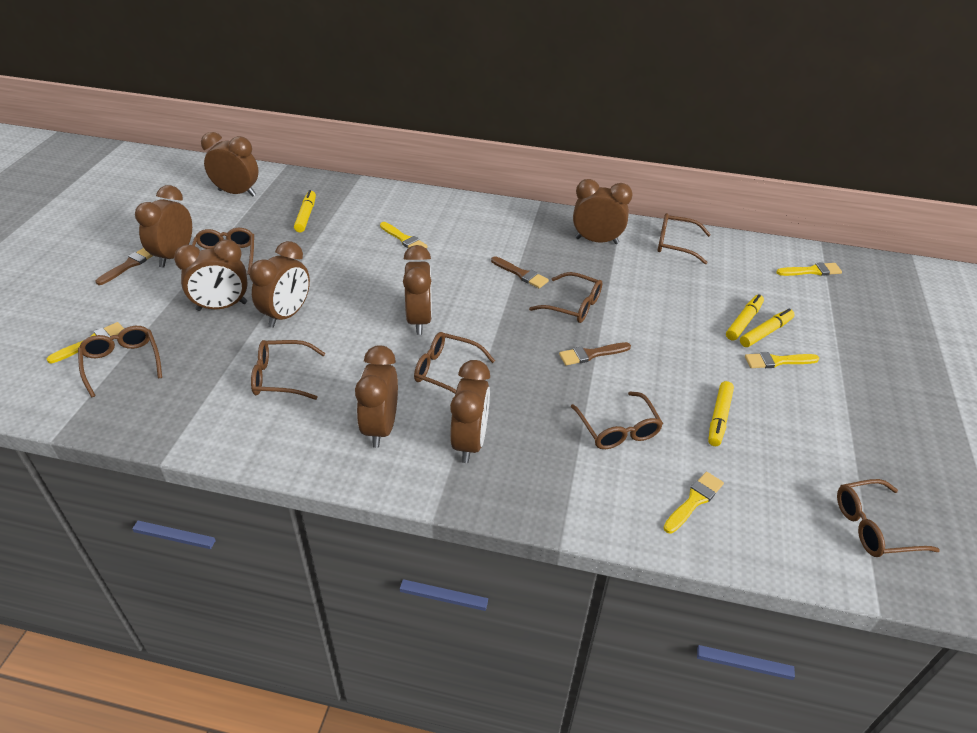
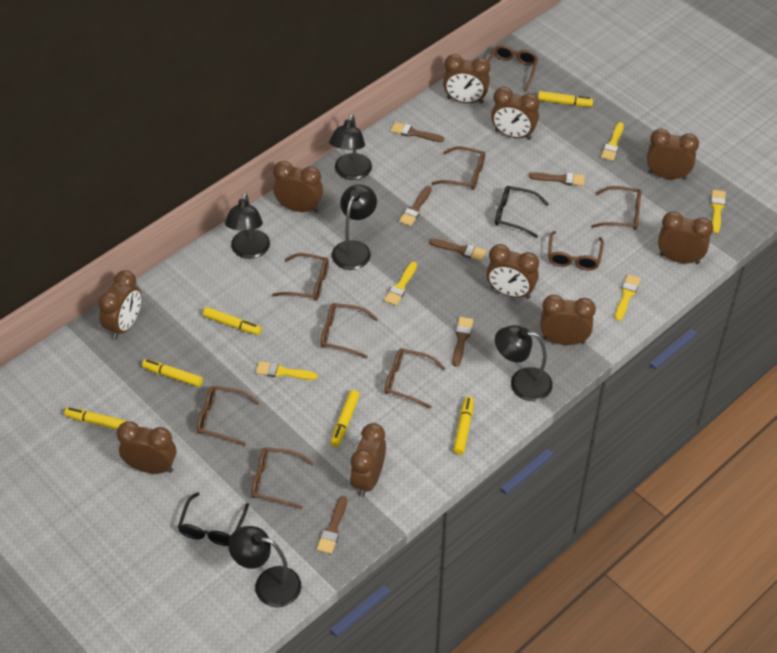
black glasses: none = 0 -> [178,492,249,546] [495,186,548,238] = 2
black lamp: none = 0 -> [225,192,270,259] [228,526,301,607] [329,114,372,180] [332,184,377,270] [495,325,553,401] = 5
brown brush: [96,248,153,285] [491,256,549,288] [559,342,631,365] = 3 -> [317,496,347,554] [391,122,444,142] [399,186,432,226] [429,238,486,261] [452,317,473,367] [529,172,585,186] = 6
brown clock: [135,185,192,268] [174,239,248,311] [201,132,259,196] [249,241,310,328] [355,345,398,448] [403,245,432,335] [450,360,490,463] [573,179,633,244] = 8 -> [98,270,142,340] [116,421,176,474] [273,161,323,213] [350,423,386,497] [443,54,490,104] [486,244,539,299] [491,87,540,140] [540,295,596,345] [647,128,699,180] [658,211,713,264] = 10
brown glasses: [78,326,162,398] [192,228,254,275] [251,340,326,400] [414,332,495,393] [529,272,603,323] [571,391,663,449] [658,213,711,264] [837,479,940,557] = 8 -> [197,386,260,446] [251,447,314,509] [272,253,329,301] [321,303,378,359] [385,349,446,409] [432,146,485,190] [488,45,538,91] [548,231,604,270] [591,186,642,230] = 9
yellow marker: [294,190,316,232] [708,381,734,446] [726,294,764,341] [740,309,795,347] = 4 -> [64,407,127,429] [142,359,203,387] [203,307,262,335] [330,390,360,447] [453,396,474,455] [538,91,593,107] = 6

